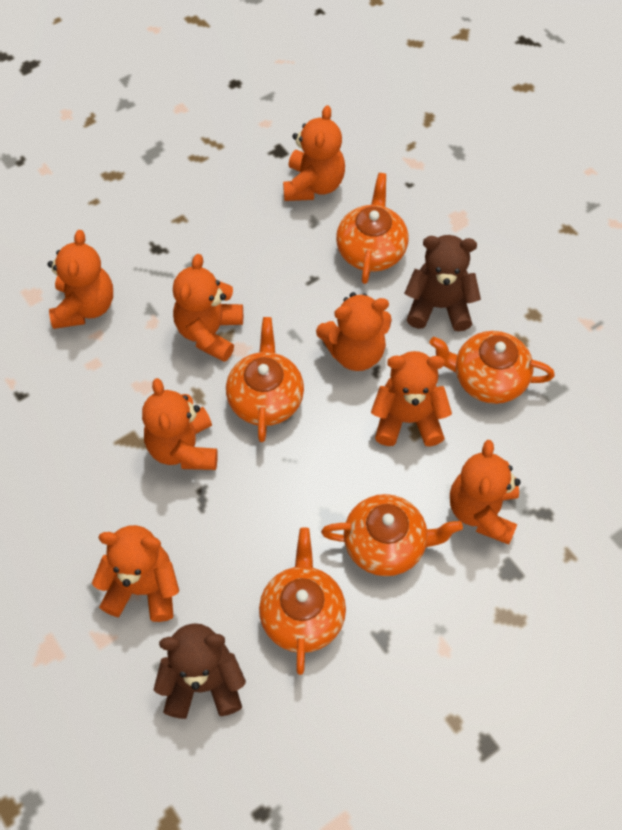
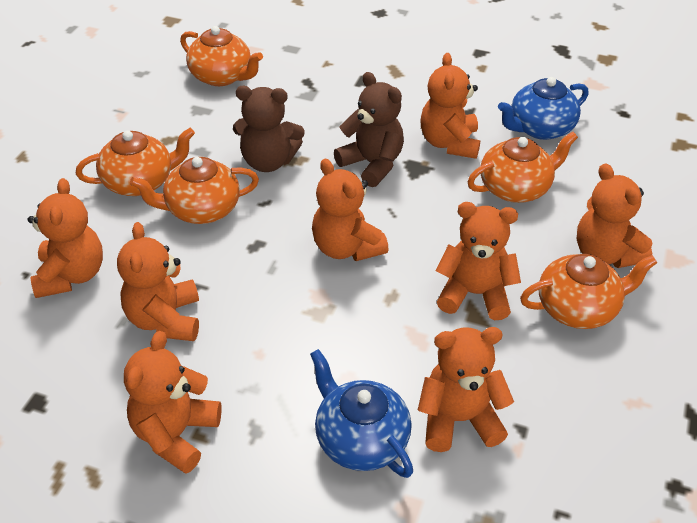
blue teapot: none = 0 -> [310,349,413,478] [498,77,589,140] = 2

